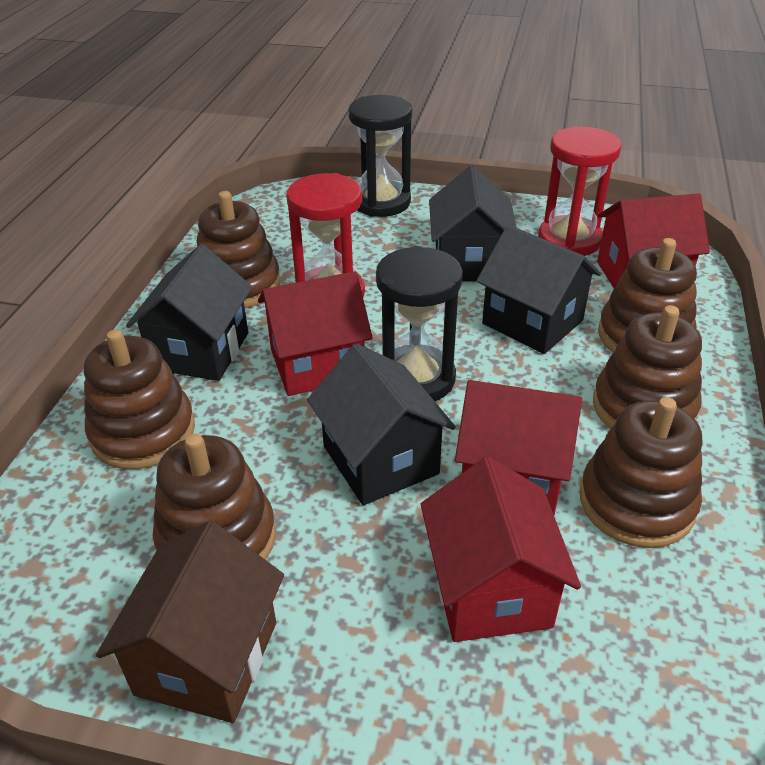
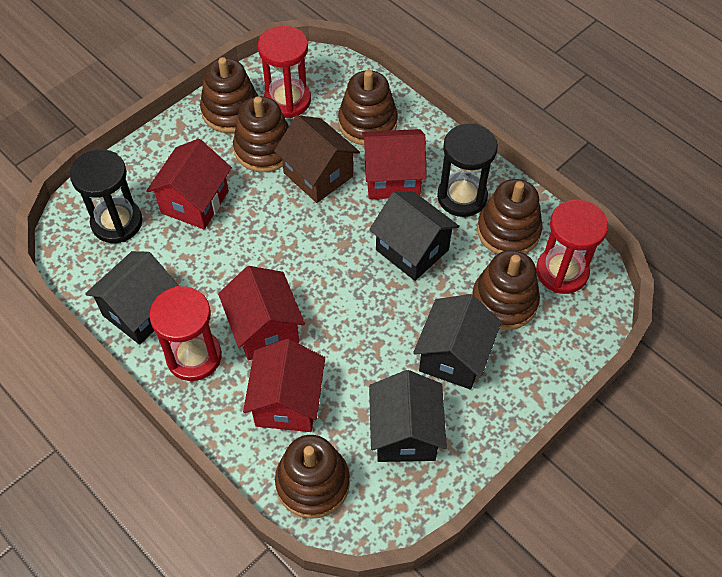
red hourglass: [287,173,365,297] [538,126,621,256] = 2 -> [149,286,222,381] [258,26,311,118] [536,200,608,294] = 3

